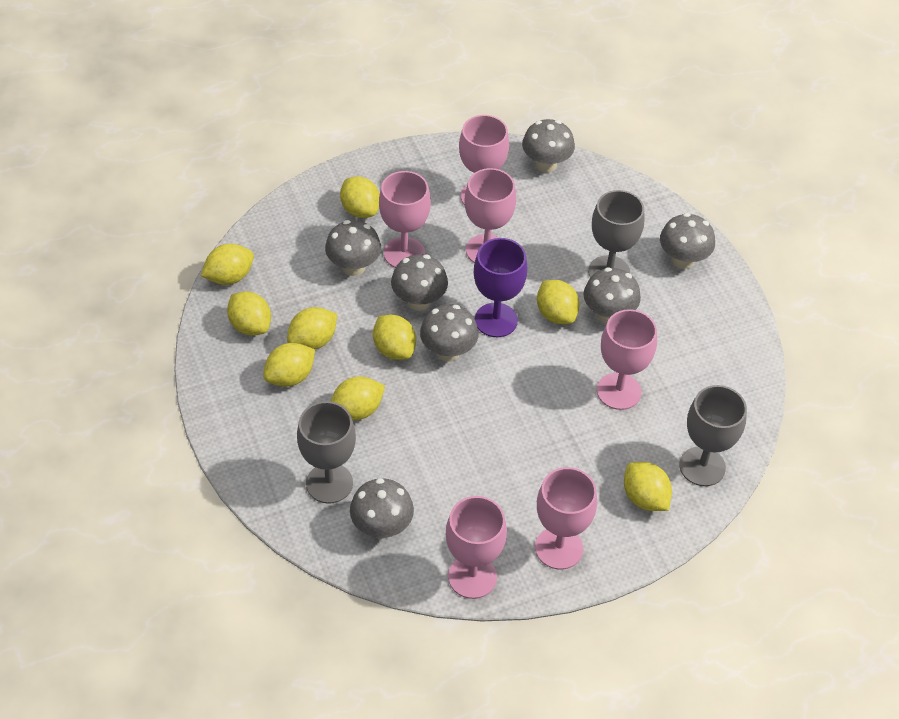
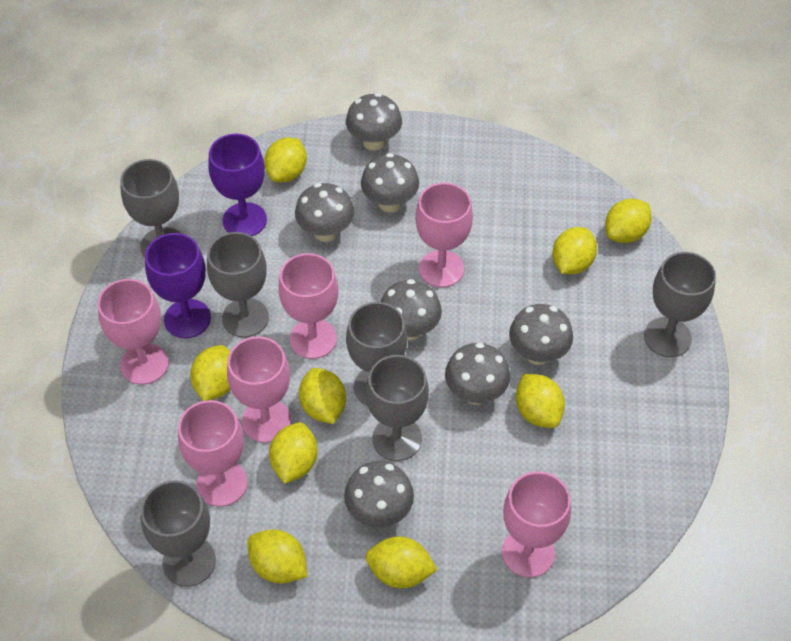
grey goblet: [297,401,356,504] [588,190,645,278] [679,385,747,486] = 3 -> [120,159,180,257] [141,480,216,587] [207,232,269,337] [346,302,407,406] [366,355,429,461] [644,252,716,357] = 6
purple goblet: [474,238,527,337] = 1 -> [145,233,211,338] [208,134,267,236] = 2

